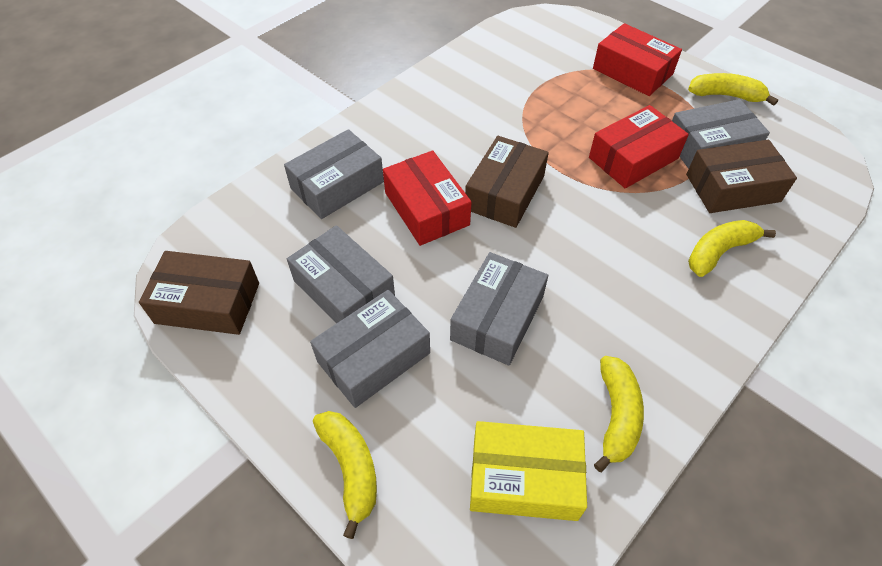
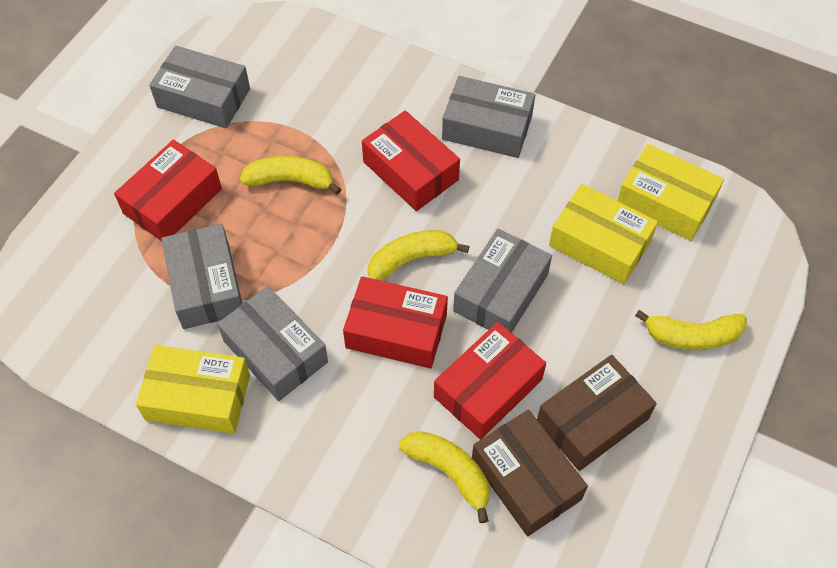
brown box: [139,251,259,335] [465,136,549,228] [686,140,797,213] = 3 -> [472,409,588,536] [537,355,657,471] = 2
red box: [383,150,472,246] [589,105,689,188] [593,23,682,96] = 3 -> [114,140,222,241] [343,276,448,368] [362,110,460,211] [434,322,546,440] = 4
yellow box: [470,421,587,521] = 1 -> [136,345,250,434] [549,184,658,284] [617,144,724,241] = 3

